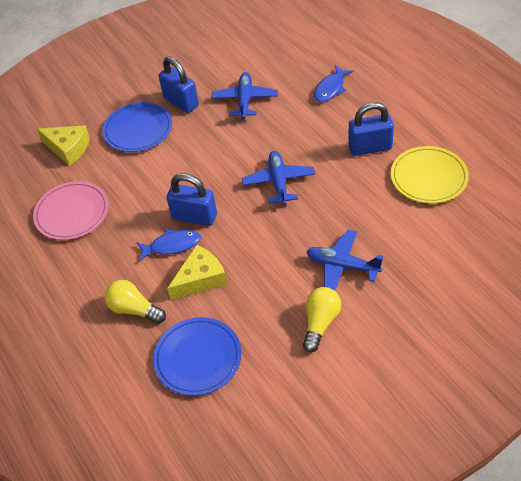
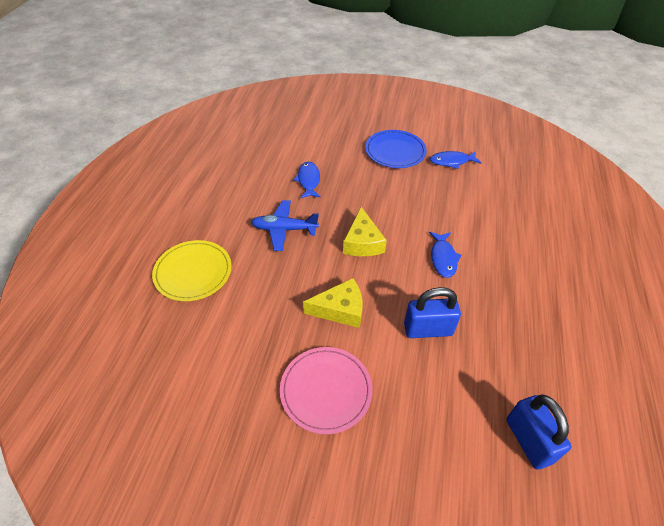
blue fish: [136,229,201,261] [314,65,353,102] = 2 -> [293,162,321,198] [429,232,462,278] [430,151,481,169] = 3
blue padlock: [159,57,199,113] [167,173,217,226] [348,102,394,156] = 3 -> [404,287,461,338] [506,394,571,469] = 2
blue plane: [211,72,278,119] [242,151,315,205] [306,230,383,291] = 3 -> [251,200,319,251] = 1
blue plate: [103,102,172,152] [153,317,241,396] = 2 -> [365,130,427,168] = 1
yellow light bulb: [105,280,166,324] [303,287,341,352] = 2 -> none = 0

